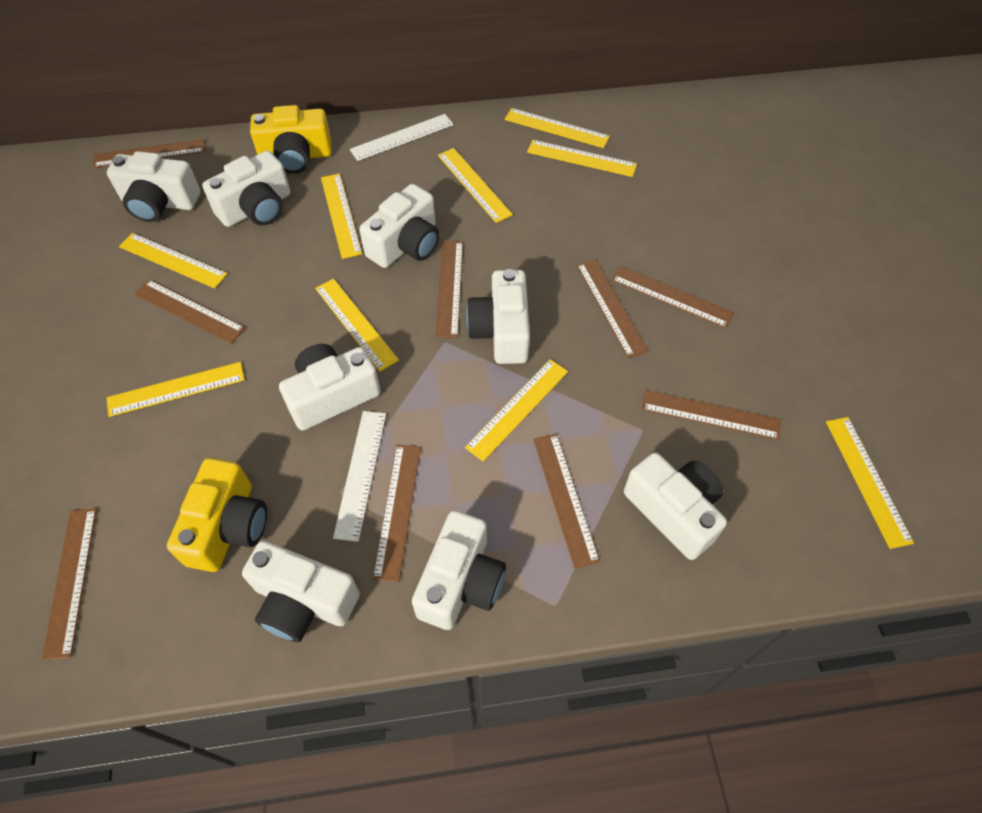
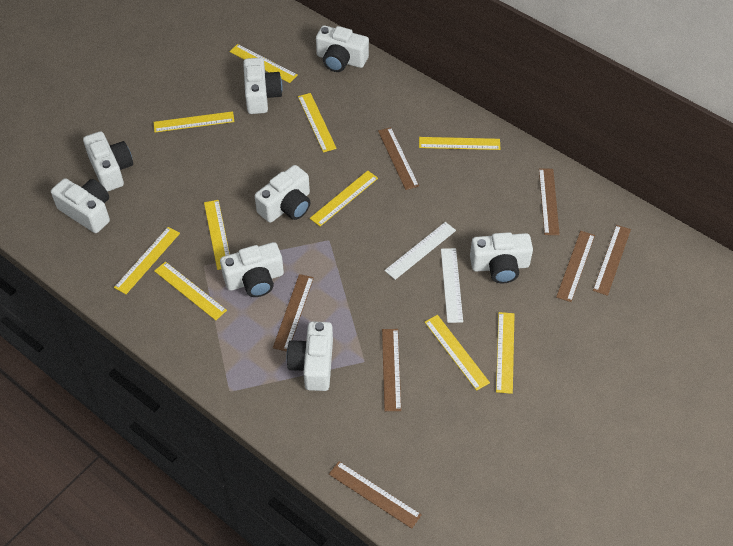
brown ruler: [42,508,97,660] [93,139,205,168] [134,280,245,344] [373,445,421,582] [436,241,463,338] [533,434,600,569] [577,259,648,358] [611,265,734,328] [642,390,781,440] = 9 -> [273,274,314,351] [329,461,422,529] [378,127,419,190] [382,329,401,411] [539,168,560,235] [556,231,595,302] [593,225,631,296] = 7
yellow camera: [167,458,267,572] [250,105,332,174] = 2 -> none = 0
yellow ruler: [107,362,245,417] [119,233,227,289] [315,279,399,371] [321,173,362,259] [438,148,513,223] [465,359,568,461] [505,108,610,148] [527,140,637,177] [826,417,914,549] = 9 -> [114,227,180,294] [154,111,235,132] [154,261,227,320] [204,200,230,270] [229,44,298,83] [298,93,337,152] [310,171,378,226] [419,137,500,150] [425,315,490,391] [496,312,515,394] = 10

